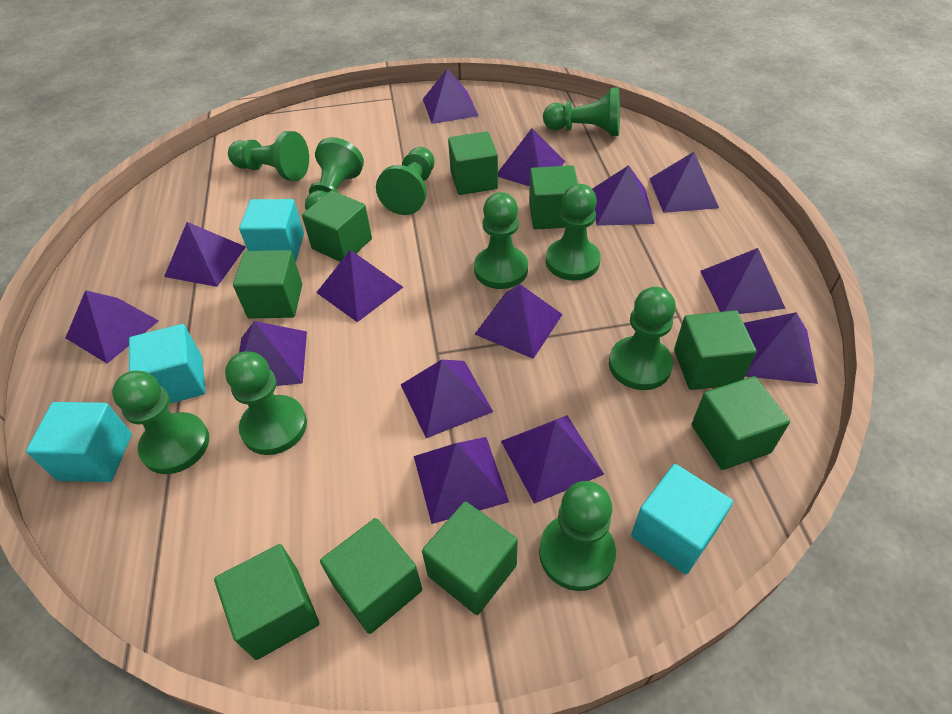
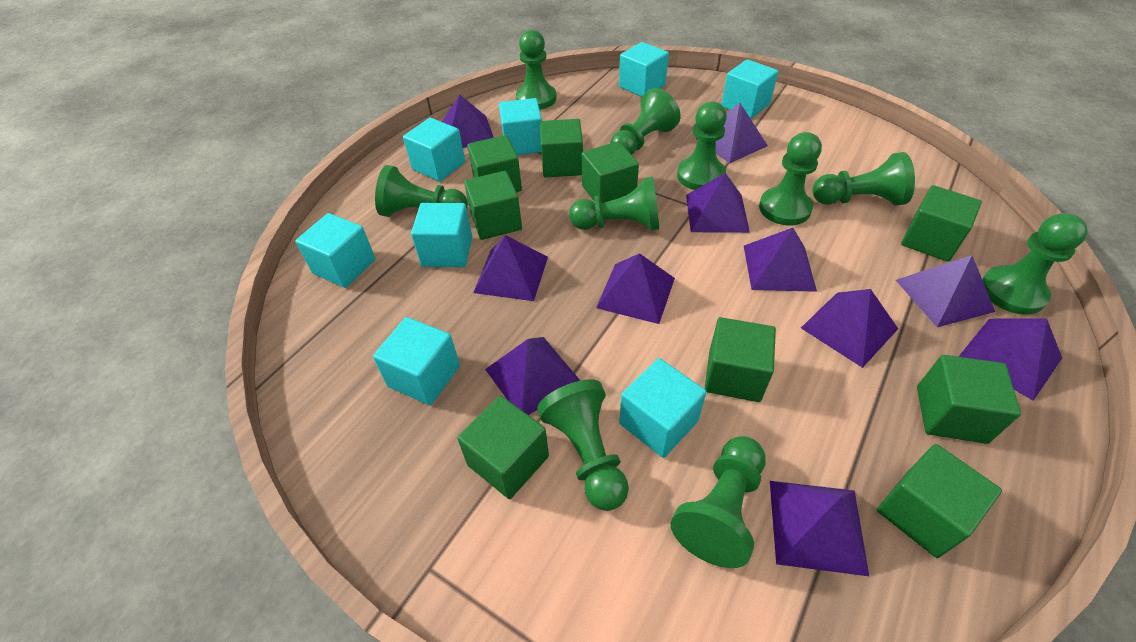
purple pyramid: [65,290,159,364] [164,222,246,287] [239,321,307,386] [316,250,403,322] [401,360,493,438] [414,437,509,524] [423,68,479,124] [474,284,563,359] [498,128,565,186] [501,415,604,504] [592,165,655,226] [649,152,719,213] [700,248,786,314] [744,312,818,384] = 14 -> [442,95,494,148] [473,235,548,301] [485,337,580,415] [596,253,675,324] [686,173,750,233] [696,103,768,164] [744,228,817,292] [770,481,869,576] [801,289,898,368] [896,255,995,327] [958,318,1062,401] = 11
turquoise cube: [26,402,132,482] [129,324,206,404] [239,199,304,262] [631,464,733,574] = 4 -> [295,213,375,288] [373,317,460,405] [403,118,465,182] [411,203,472,267] [499,98,542,155] [619,42,669,97] [619,358,706,458] [722,59,778,118] = 8

